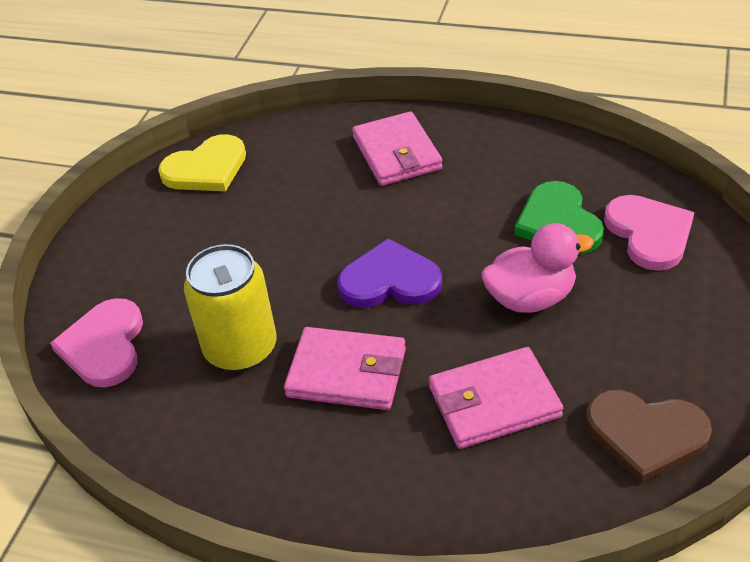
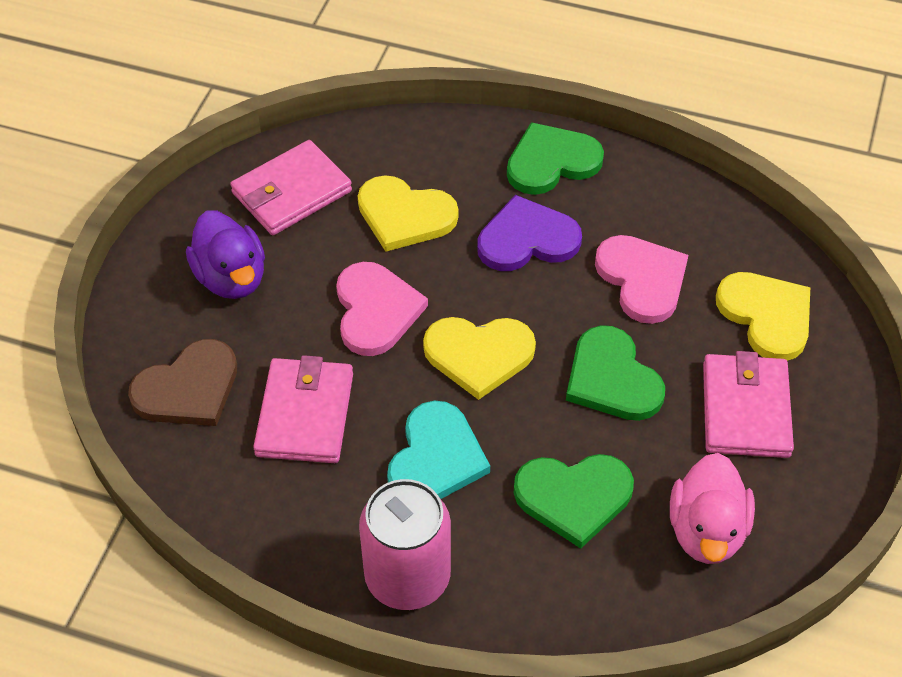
green heart: [514,181,604,254] = 1 -> [507,122,604,195] [514,454,634,549] [566,325,665,421] = 3
pink can: none = 0 -> [359,479,451,610] = 1
purple duck: none = 0 -> [186,210,265,299] = 1
turquoise heart: none = 0 -> [387,401,490,499] = 1
yellow can: [184,244,276,372] = 1 -> none = 0
yellow heart: [158,134,246,191] = 1 -> [358,175,458,252] [423,317,536,400] [716,272,810,361] = 3

